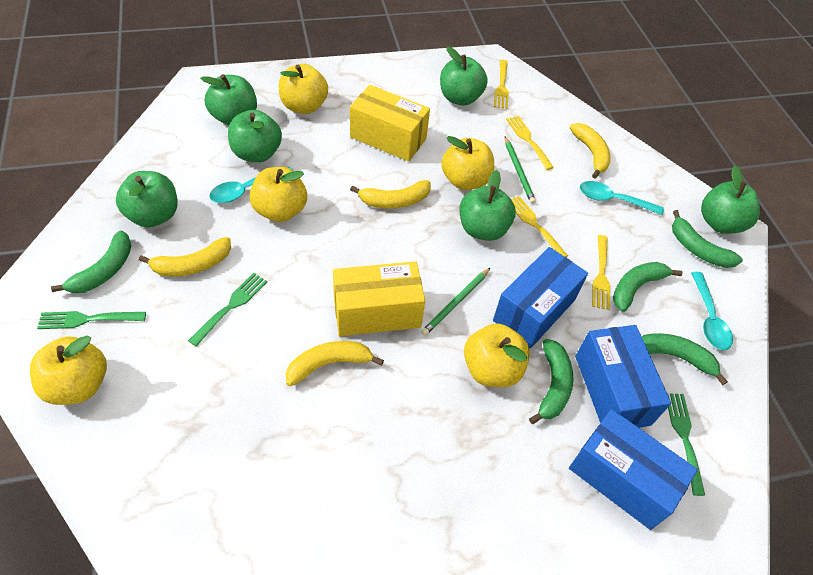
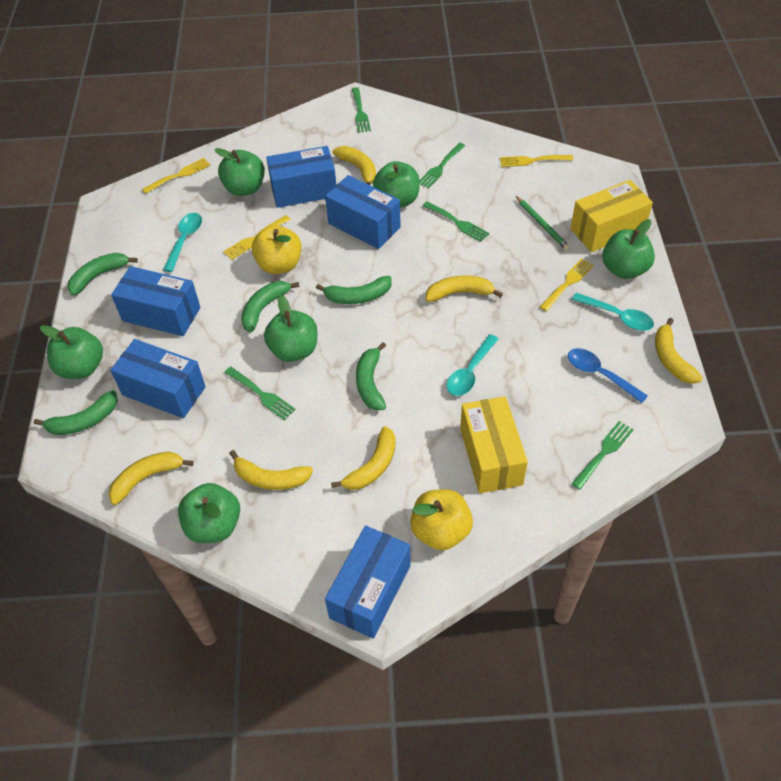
blue box: [493,247,588,348] [569,409,698,530] [575,325,671,428] = 3 -> [110,339,206,418] [111,266,200,336] [266,146,336,208] [325,175,401,249] [325,526,411,639] = 5
blue spoon: none = 0 -> [568,348,648,403] = 1
green fork: [37,311,146,329] [188,273,267,347] [667,393,705,496] = 3 -> [224,367,296,420] [352,87,371,133] [420,143,465,188] [423,201,489,242] [571,421,634,489] = 5
green pencil: [421,268,490,336] [505,137,536,204] = 2 -> [516,196,570,250] = 1
yellow apple: [30,336,107,405] [249,167,307,222] [279,64,328,114] [441,136,494,190] [464,323,530,387] = 5 -> [252,225,302,274] [410,489,473,550] = 2
yellow banana: [139,237,231,276] [286,341,384,386] [350,180,431,209] [570,123,611,178] = 4 -> [108,452,194,505] [229,450,313,490] [331,426,396,490] [333,146,376,185] [426,275,503,302] [655,318,702,384] = 6

